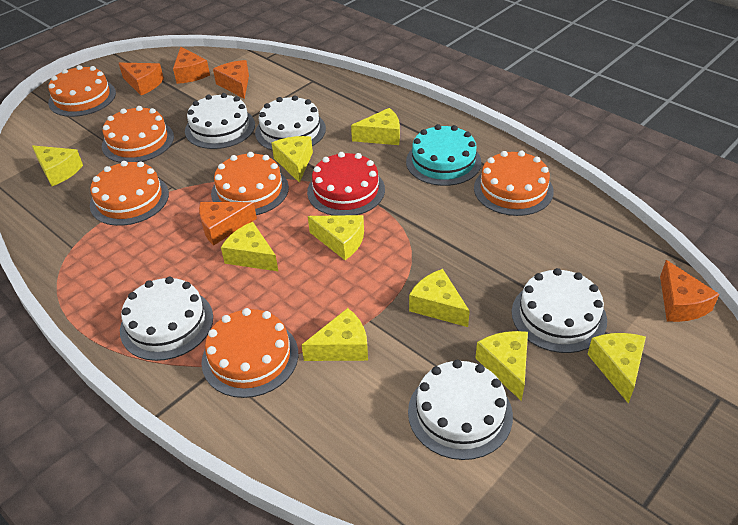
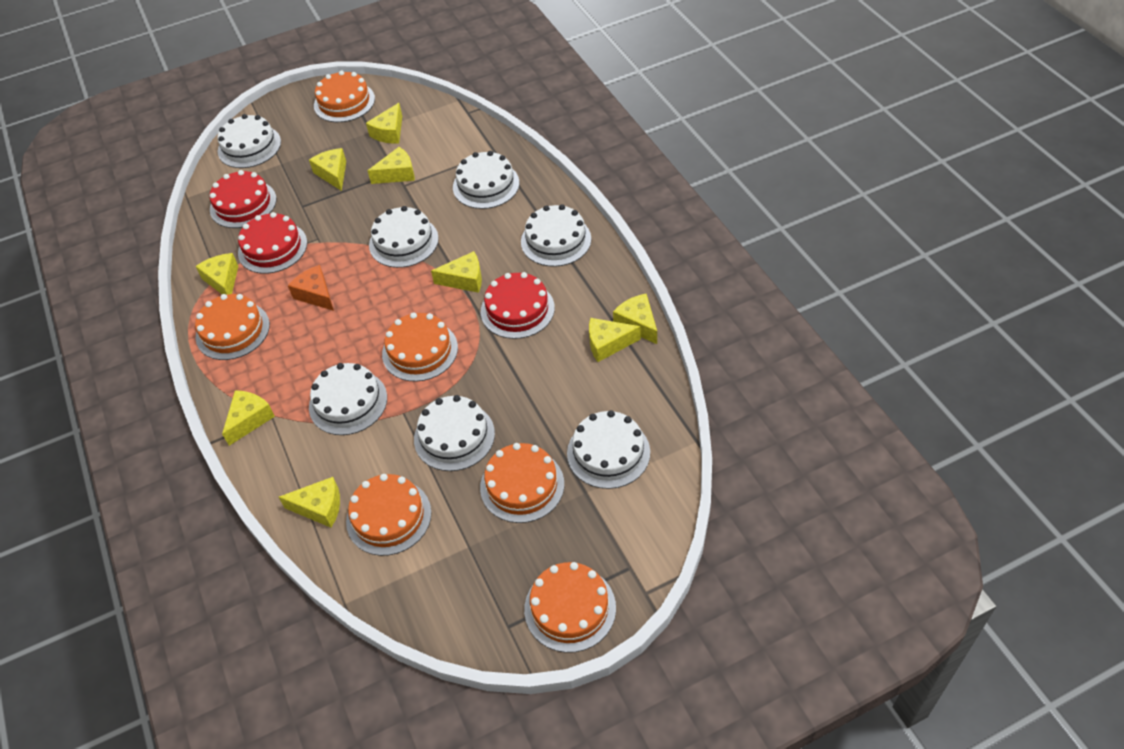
orange cheese: [119,63,164,96] [173,47,210,84] [199,202,257,246] [213,60,249,99] [660,260,719,322] = 5 -> [288,265,334,311] = 1
red cake: [307,152,385,216] = 1 -> [209,170,276,228] [238,212,307,274] [481,272,555,339] = 3
turquoise cake: [406,124,481,186] = 1 -> none = 0
white cake: [120,277,213,361] [185,93,255,149] [255,96,326,151] [408,360,513,460] [512,268,607,353] = 5 -> [218,114,281,168] [309,363,387,435] [369,206,439,268] [414,395,495,471] [453,151,519,209] [521,204,591,267] [567,410,650,489] = 7

